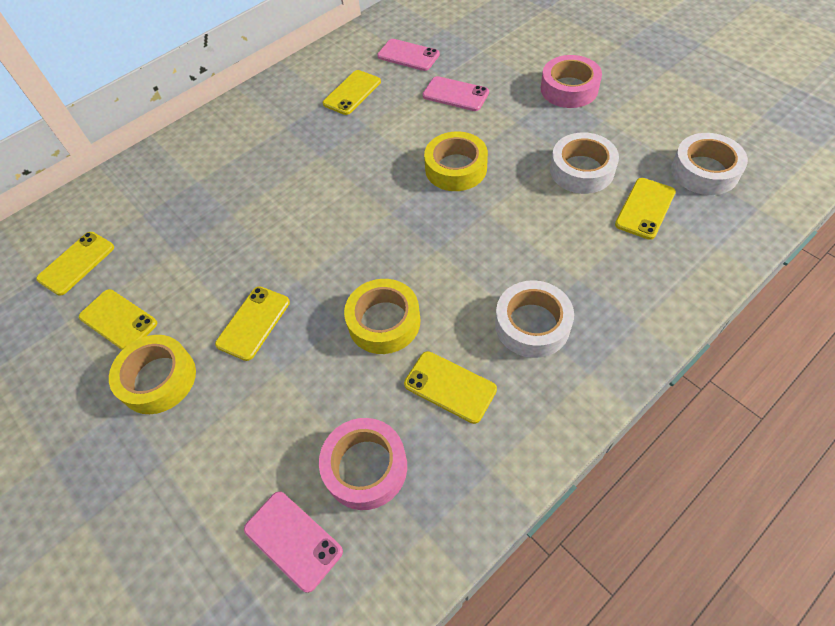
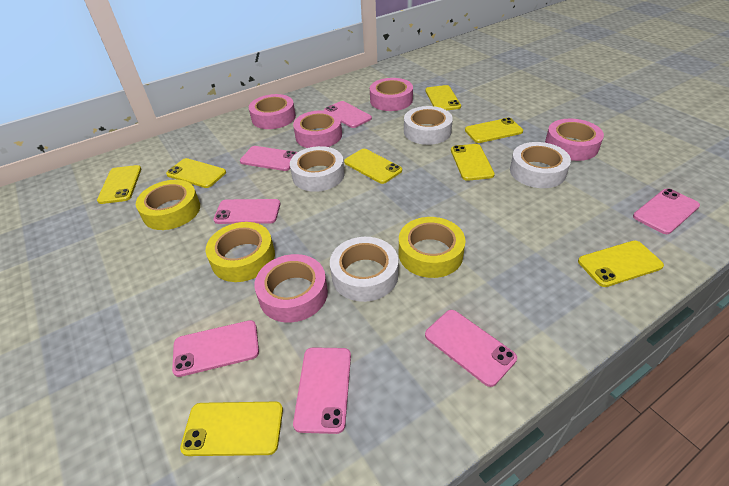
pink phone: [244,491,343,593] [377,39,440,71] [423,76,489,111] = 3 -> [172,320,259,377] [213,199,280,224] [240,146,297,171] [293,347,351,434] [324,101,372,128] [425,310,517,387] [633,188,700,234] = 7
pink tape: [319,418,407,510] [541,55,602,108] = 2 -> [249,94,296,129] [254,254,328,322] [293,110,342,148] [370,78,413,111] [545,119,604,161] = 5
white tape: [495,280,574,358] [550,133,619,194] [671,133,748,195] = 3 -> [290,146,345,192] [330,237,398,302] [404,106,453,145] [510,142,571,188] = 4
yellow phone: [36,232,114,296] [79,289,157,350] [215,286,290,361] [323,70,381,115] [404,351,497,424] [615,178,676,240] = 6 -> [97,165,142,204] [166,158,226,188] [180,402,283,456] [344,149,402,184] [425,85,461,110] [451,144,495,181] [465,118,523,143] [578,241,664,287] = 8

